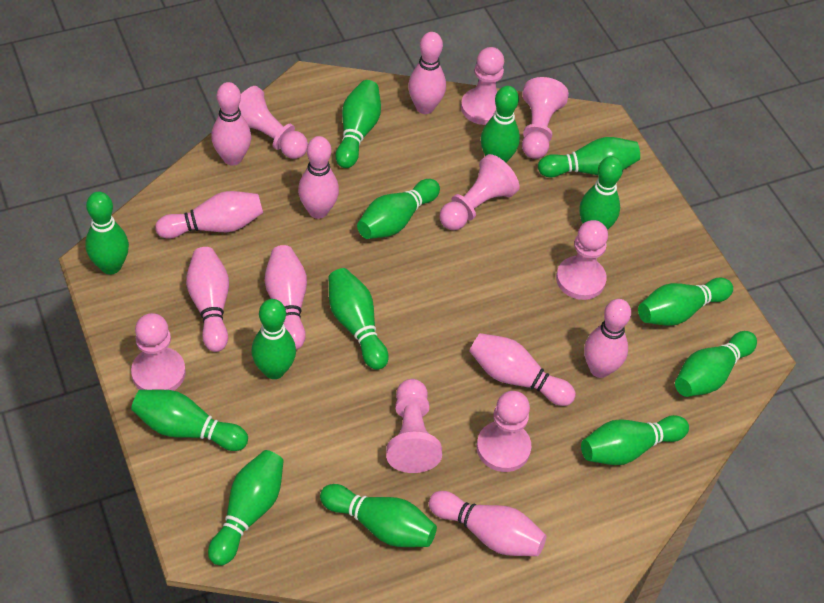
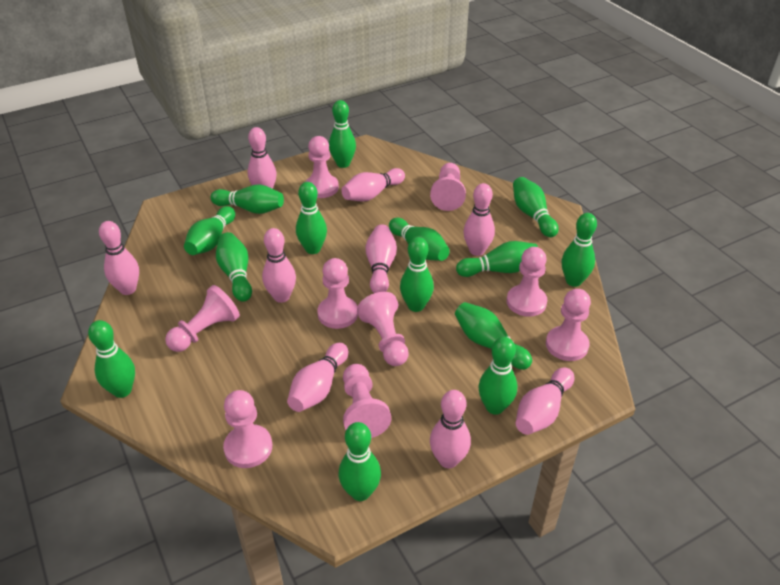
pink pawn: [131,313,186,391] [239,86,308,159] [386,379,442,473] [439,154,520,230] [461,47,504,125] [477,391,531,472] [522,77,569,159] [556,220,608,300] = 8 -> [165,285,240,352] [223,390,272,468] [305,136,339,198] [317,258,358,329] [343,364,391,438] [357,292,409,366] [430,163,466,211] [506,247,547,317] [546,289,591,361] = 9

